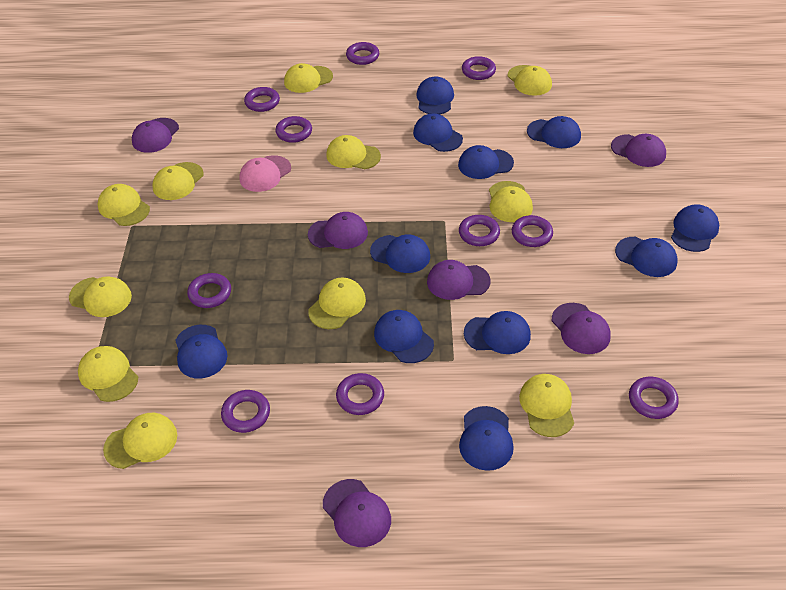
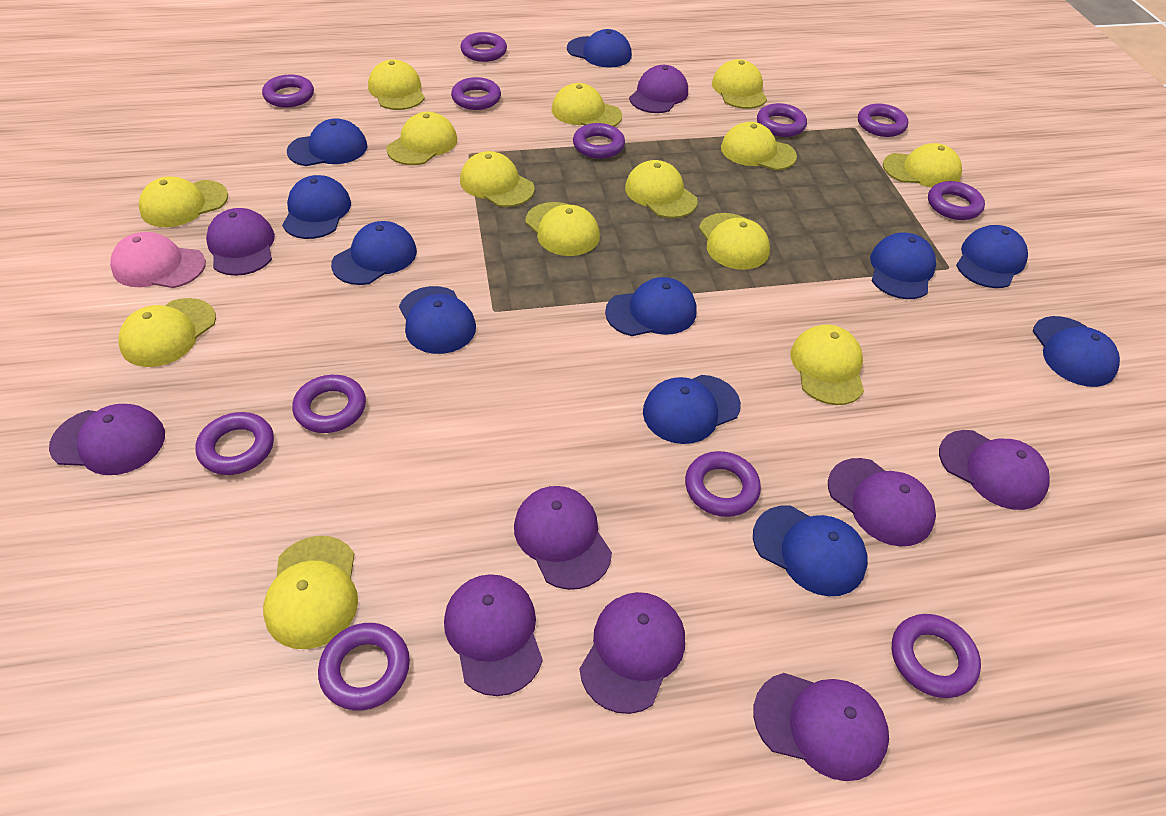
purple cap: [132,118,179,153] [308,212,368,249] [323,479,391,547] [427,260,490,300] [552,303,611,354] [611,134,666,167] = 6 -> [49,404,165,475] [206,208,275,276] [444,574,543,696] [514,486,612,590] [580,592,685,714] [629,65,688,113] [753,673,889,781] [828,458,936,547] [939,430,1050,510] = 9
purple ring: [187,273,231,308] [221,390,270,433] [244,87,280,112] [275,116,312,143] [336,373,384,415] [346,42,379,65] [459,215,500,246] [462,56,496,80] [512,215,553,247] [629,377,679,419] = 10 -> [196,412,274,475] [262,75,314,108] [292,375,366,433] [318,623,410,711] [451,77,501,110] [460,32,507,62] [573,123,625,159] [685,451,761,517] [757,103,807,137] [858,104,908,137] [892,614,981,698] [928,181,985,220] = 12
yellow cap: [69,276,132,317] [78,346,138,402] [98,184,150,226] [103,413,177,469] [152,162,204,200] [284,63,333,93] [308,278,366,329] [326,135,381,169] [489,181,533,222] [507,65,552,96] [519,374,574,437] = 11 -> [118,298,216,367] [139,177,228,227] [263,536,358,649] [368,59,425,110] [386,112,457,165] [460,151,535,207] [525,202,600,256] [552,83,622,127] [625,160,698,218] [699,213,770,270] [712,59,767,109] [721,122,797,171] [791,325,864,405] [883,143,962,188] = 14

